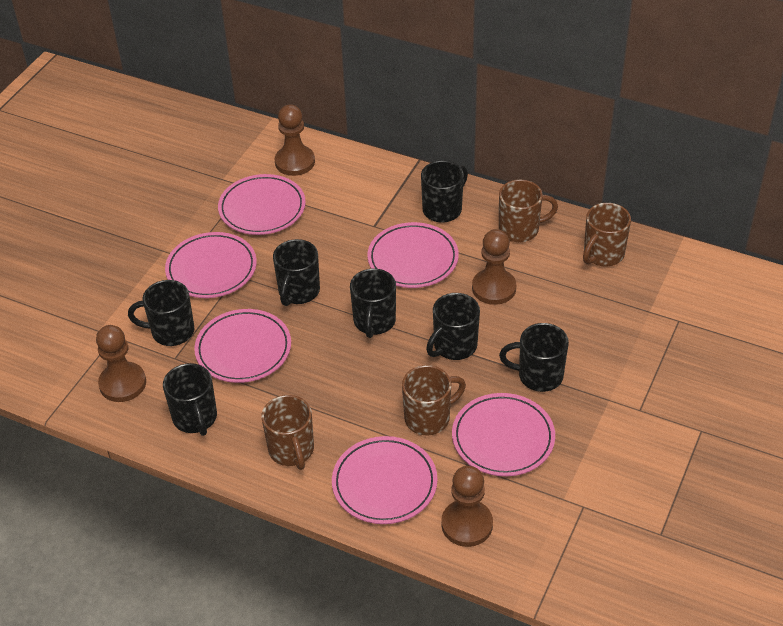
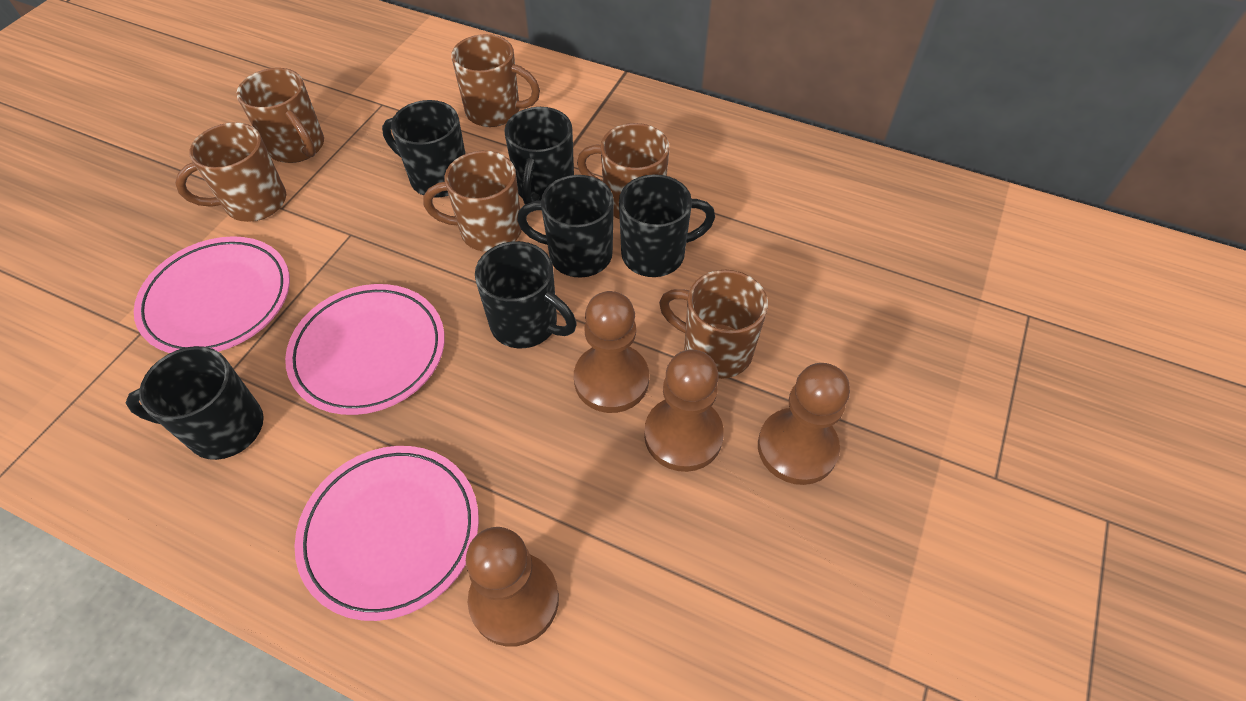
black mug: [128,280,194,346] [163,363,217,436] [273,239,320,306] [350,268,396,338] [421,161,468,223] [426,293,480,360] [499,323,569,392] = 7 -> [126,346,264,460] [382,100,465,198] [475,241,577,348] [505,107,574,204] [517,175,614,278] [619,174,715,277] = 6
brown mug: [261,395,314,470] [402,365,466,435] [499,180,558,242] [583,203,631,267] = 4 -> [175,122,286,222] [236,68,324,163] [423,151,522,252] [451,34,540,127] [577,123,670,219] [659,270,768,379] = 6
pink plate: [165,232,257,298] [194,309,291,383] [218,174,306,235] [332,436,438,524] [367,222,459,288] [452,393,555,476] = 6 -> [134,236,290,353] [285,284,445,415] [295,446,479,621] = 3

